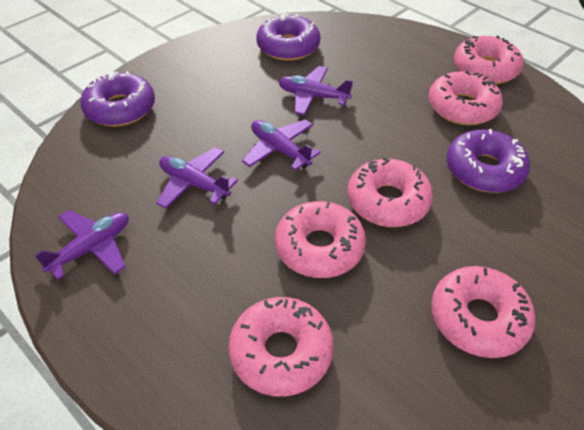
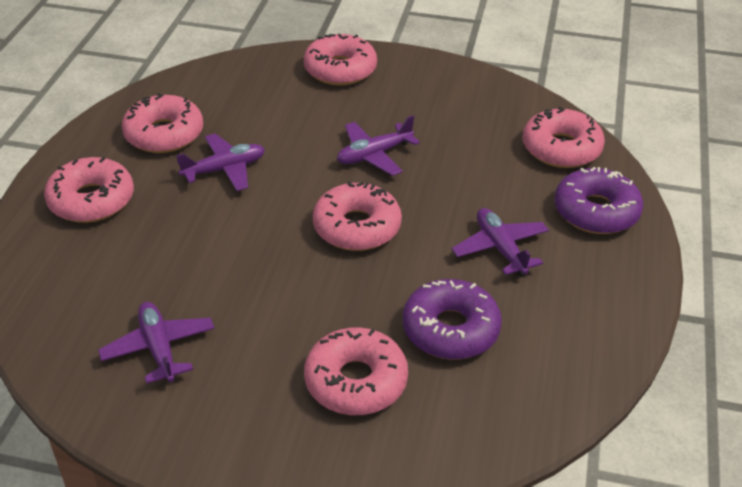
purple donut: [80,71,155,127] [256,14,320,61] [447,129,530,193] = 3 -> [403,279,502,360] [554,167,643,234] = 2

